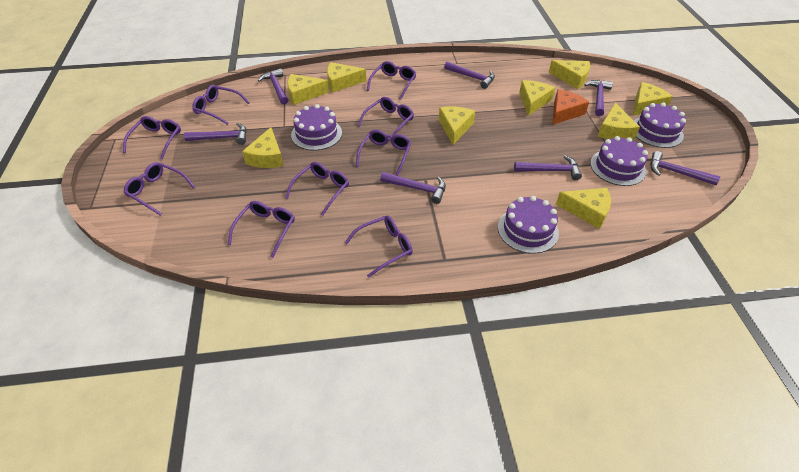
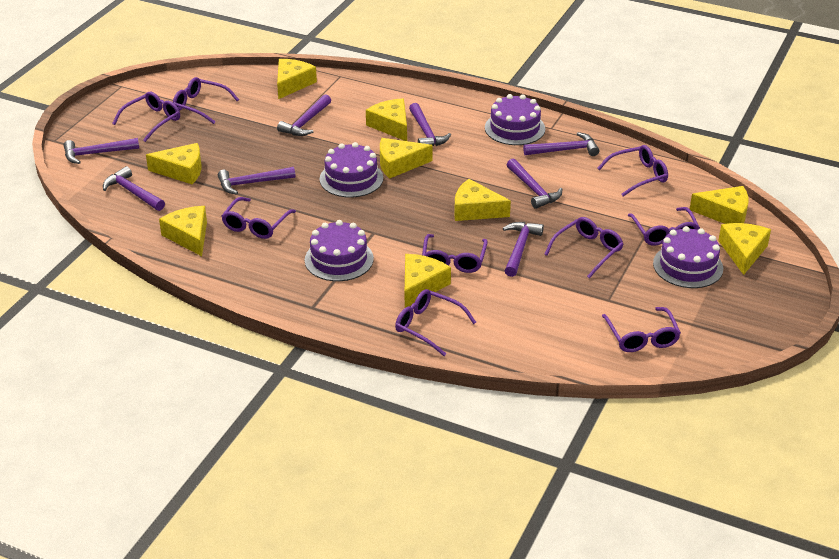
orange cheese: [552,89,589,125] = 1 -> none = 0
purple hammer: [184,123,247,145] [258,68,288,105] [380,172,446,204] [444,61,495,89] [514,155,582,180] [584,80,613,116] [650,151,720,185] = 7 -> [64,138,139,164] [103,166,165,211] [218,167,296,195] [277,94,331,136] [409,103,451,146] [503,222,544,277] [507,159,563,209] [523,132,599,156] = 8

